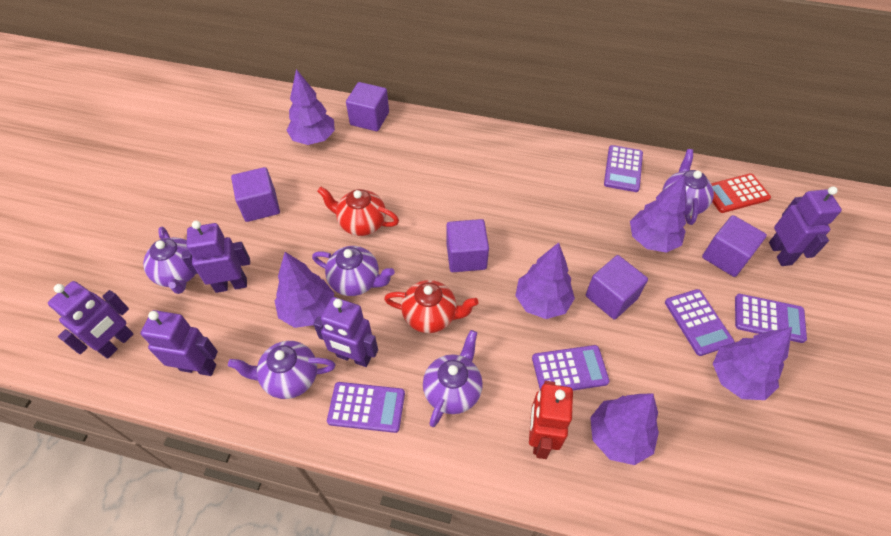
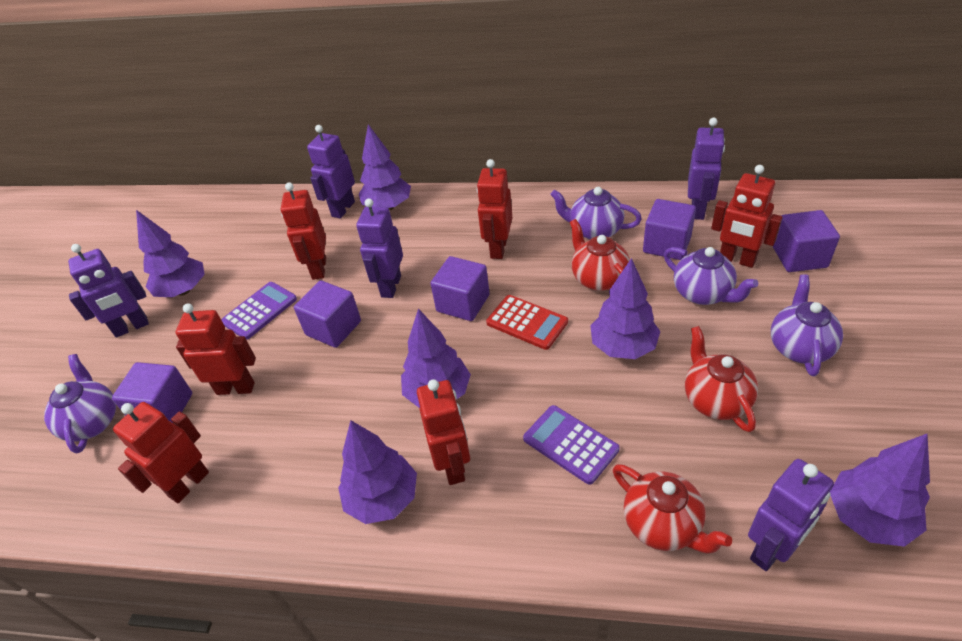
purple calculator: [327,382,405,433] [532,345,610,390] [604,145,643,192] [665,289,735,356] [735,294,807,343] = 5 -> [221,282,297,340] [523,405,620,485] = 2
purple teapot: [143,227,196,294] [228,341,335,399] [312,246,395,296] [423,330,483,427] [662,149,714,225] = 5 -> [44,354,116,454] [550,187,642,239] [664,247,758,305] [771,275,843,376] = 4
red robot: [529,381,573,459] = 1 -> [113,402,209,503] [175,304,256,395] [281,182,326,280] [417,379,470,485] [477,159,512,259] [711,165,783,268] = 6
red teapot: [317,187,399,236] [384,280,479,333] = 2 -> [570,219,630,291] [613,464,732,554] [685,326,758,432] = 3

